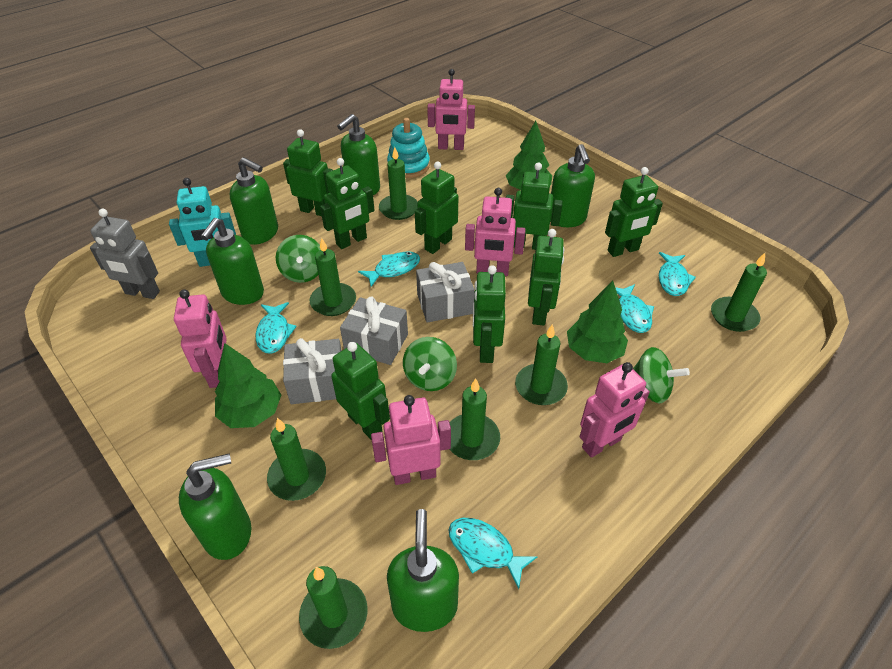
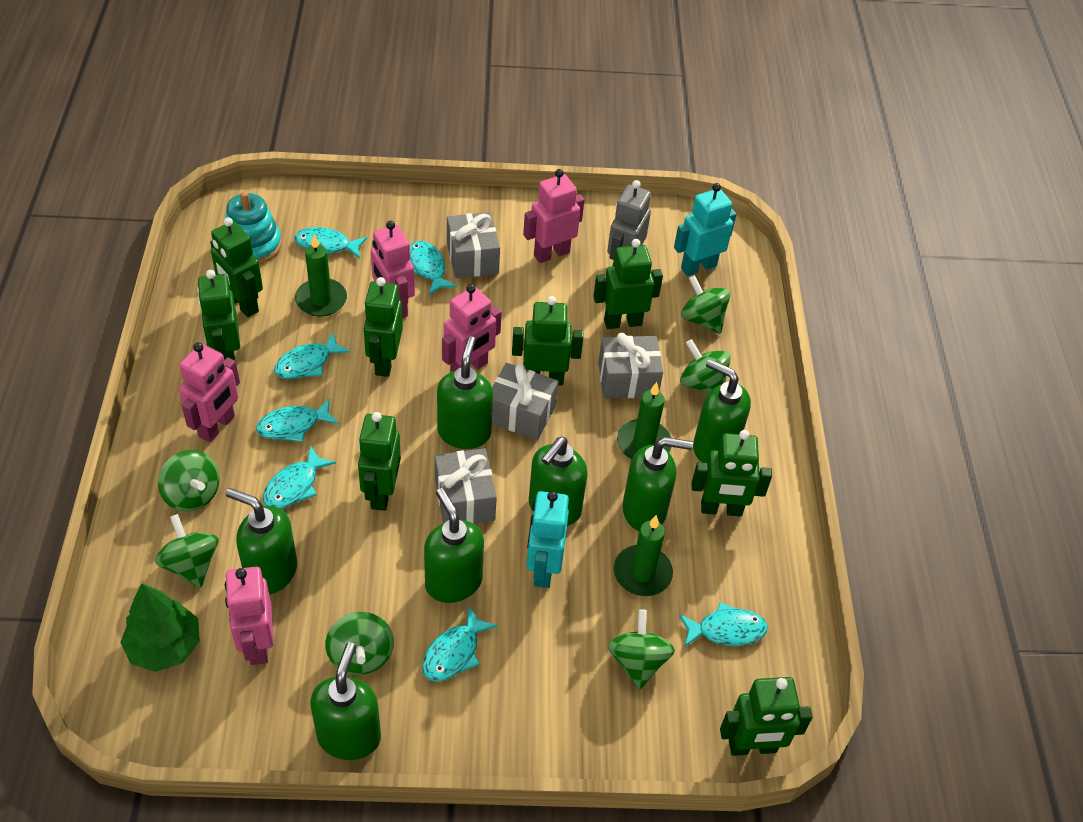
green candle: [267,418,326,501] [299,566,368,649] [310,238,356,316] [379,147,418,220] [449,378,500,460] [515,324,568,405] [711,253,767,332] = 7 -> [295,235,347,317] [614,515,673,596] [617,382,672,459] = 3
green soap dispenser: [179,453,251,560] [201,218,264,305] [230,157,278,245] [337,114,380,195] [387,509,459,632] [550,144,595,227] = 6 -> [226,488,297,595] [310,642,381,760] [424,488,484,603] [437,336,493,449] [529,437,588,526] [622,437,693,531] [693,359,751,463] = 7
green spinning top: [276,235,320,283] [403,337,457,391] [633,347,690,403] = 3 -> [155,514,218,588] [158,450,220,512] [325,612,394,675] [608,609,675,690] [680,339,731,393] [681,275,731,334] = 6
green tree: [215,343,281,428] [506,121,552,190] [567,281,628,363] = 3 -> [120,583,200,672] = 1
grey gift: [283,338,342,404] [340,296,408,365] [416,262,475,323] = 3 -> [435,448,497,524] [447,212,500,278] [492,363,558,440] [598,333,663,399] = 4
turquoise fish: [256,302,297,354] [358,252,420,287] [448,518,538,589] [615,284,654,333] [659,252,696,296] = 5 -> [256,398,339,442] [263,446,336,509] [274,333,350,379] [294,227,367,259] [410,241,457,295] [422,605,498,681] [679,602,768,647] = 7
turquoise robot: [169,178,236,267] = 1 -> [526,491,569,588] [674,183,737,276] = 2

